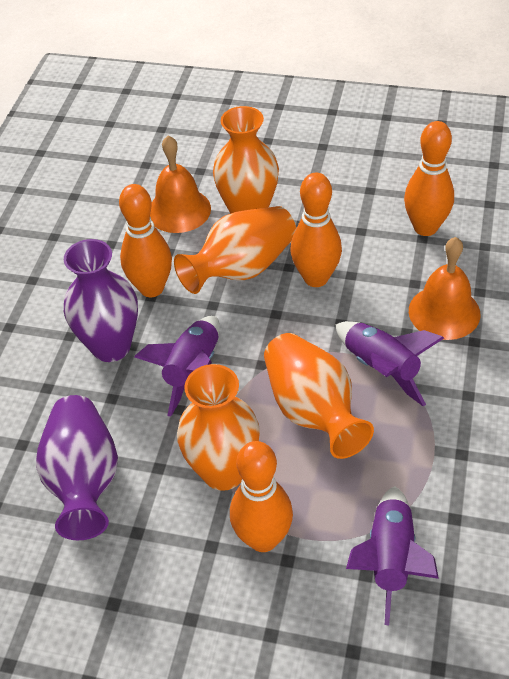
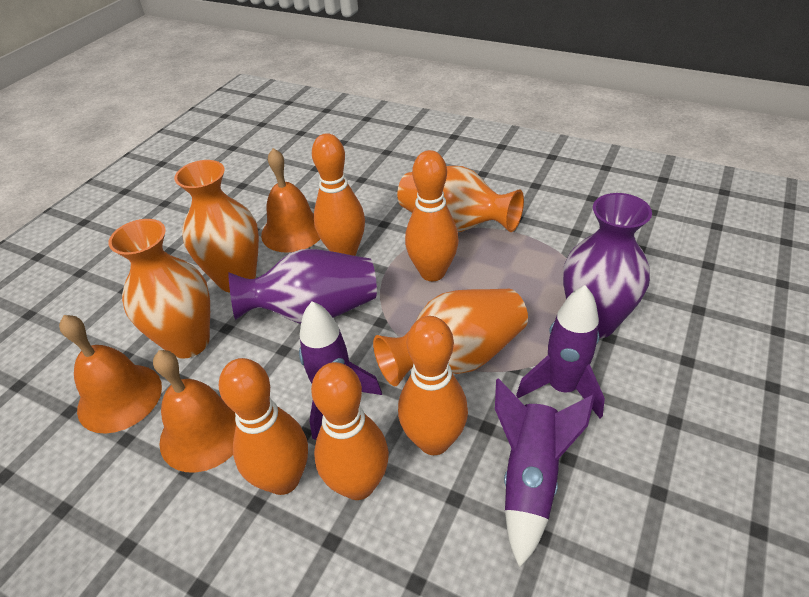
orange bell: [150,135,211,233] [409,237,480,340] = 2 -> [59,315,162,434] [153,350,236,473] [261,148,320,253] = 3
orange bowling pin: [119,184,172,297] [230,441,293,552] [291,173,342,287] [404,121,454,236] = 4 -> [219,358,308,495] [311,362,389,500] [312,133,365,256] [398,316,468,455] [405,150,459,281] = 5

